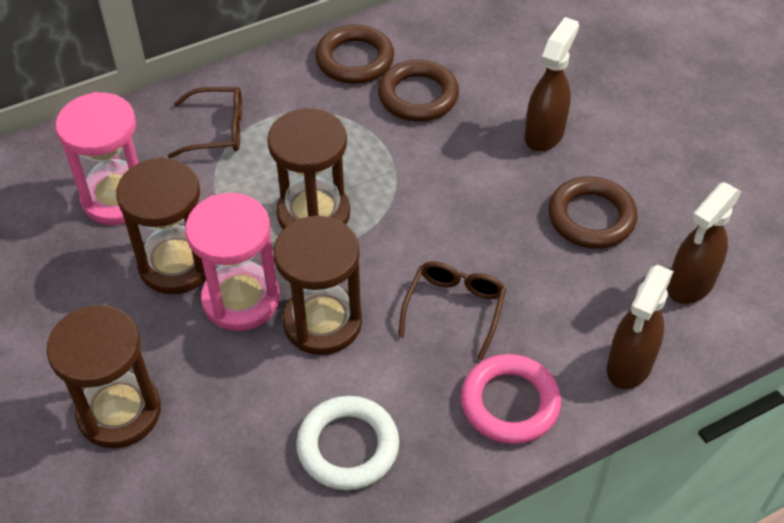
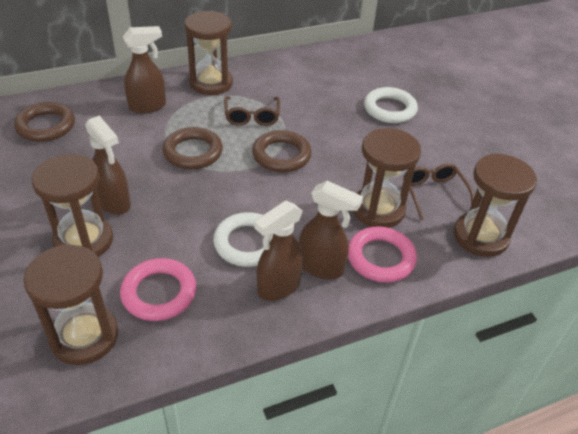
brown hourglass: [46,305,161,448] [116,157,206,294] [267,108,350,229] [273,216,362,355] = 4 -> [23,245,118,365] [31,154,113,257] [185,11,233,95] [353,128,421,228] [453,154,537,257] = 5
brown spray bottle: [525,17,579,151] [607,265,674,389] [667,182,741,304] = 3 -> [85,115,131,215] [123,26,166,114] [254,201,303,301] [299,181,363,279] = 4
pink hourglass: [55,92,138,225] [185,193,280,331] = 2 -> none = 0
pink ring: [461,354,561,444] = 1 -> [120,258,196,321] [348,226,417,283] = 2
white ring: [296,396,399,490] = 1 -> [213,212,273,267] [364,87,418,123] = 2

